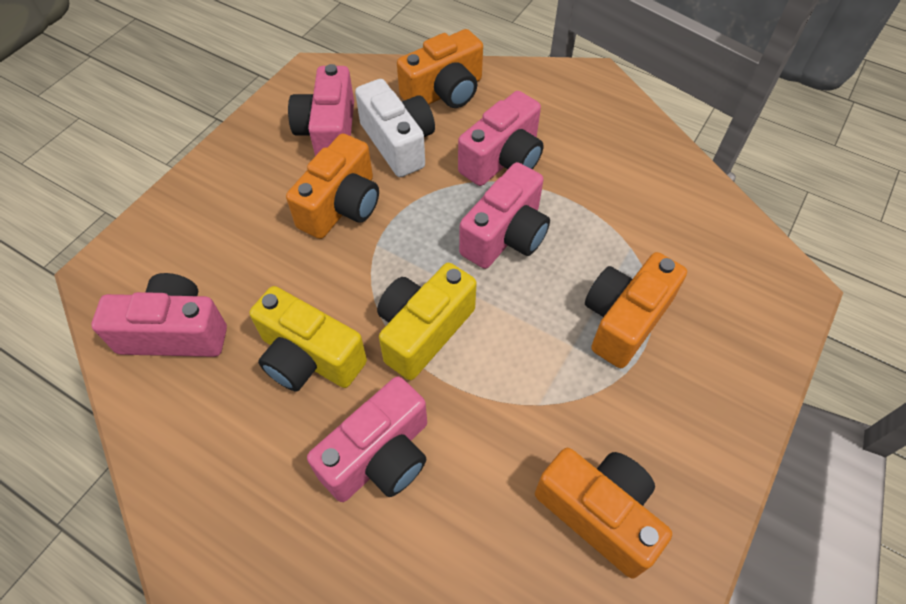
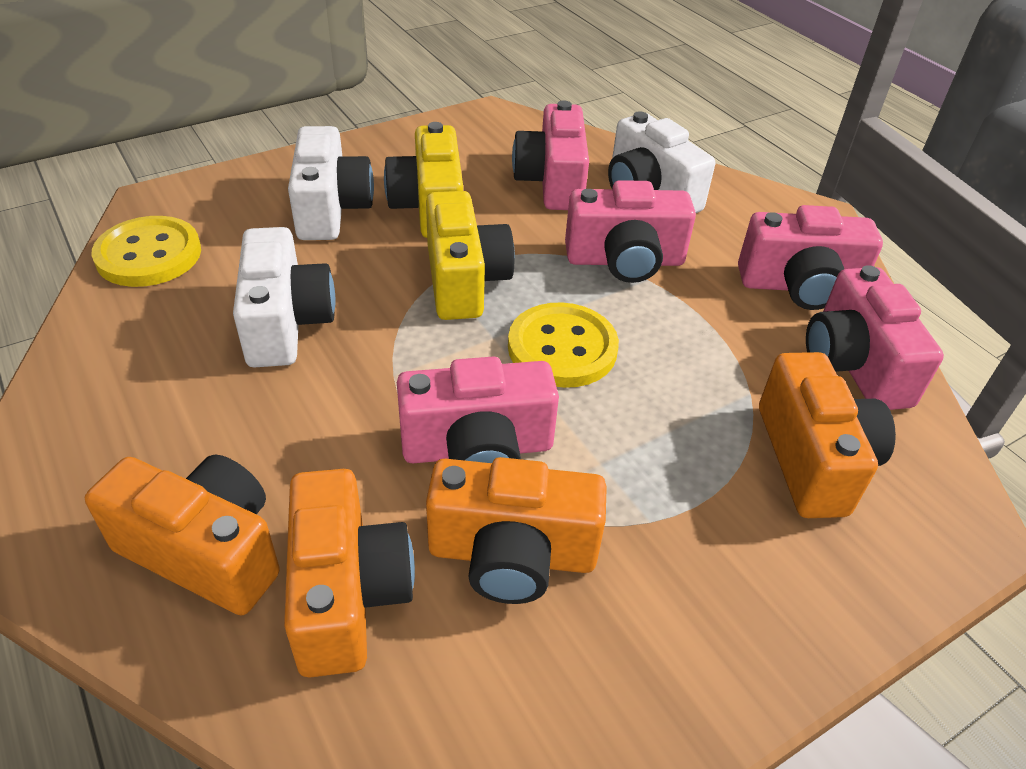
white camera: [355,79,435,177] = 1 -> [233,227,335,367] [288,126,374,240] [608,111,715,213] = 3
yellow button: none = 0 -> [92,216,201,287] [508,302,619,388] = 2

